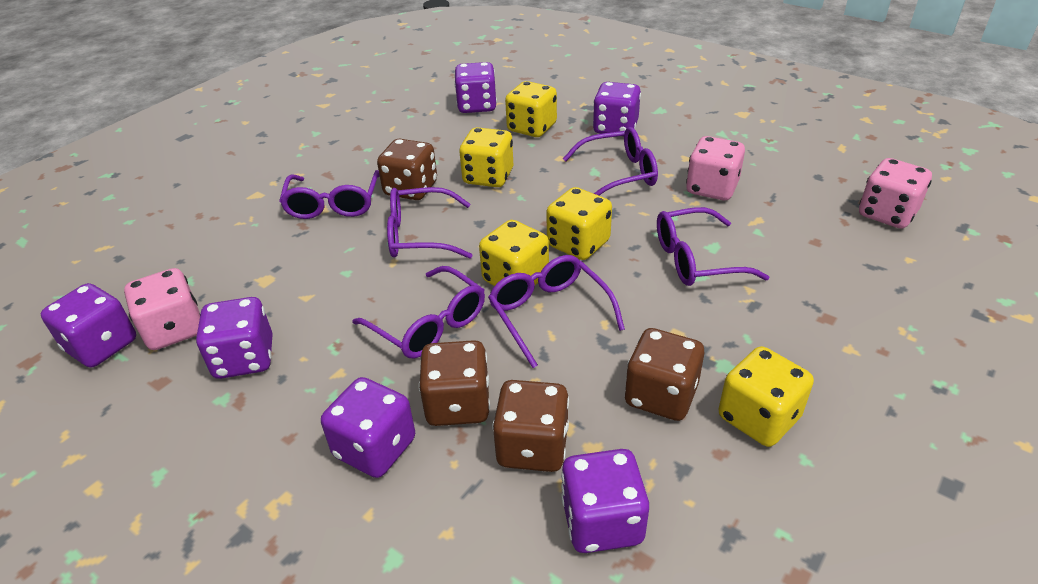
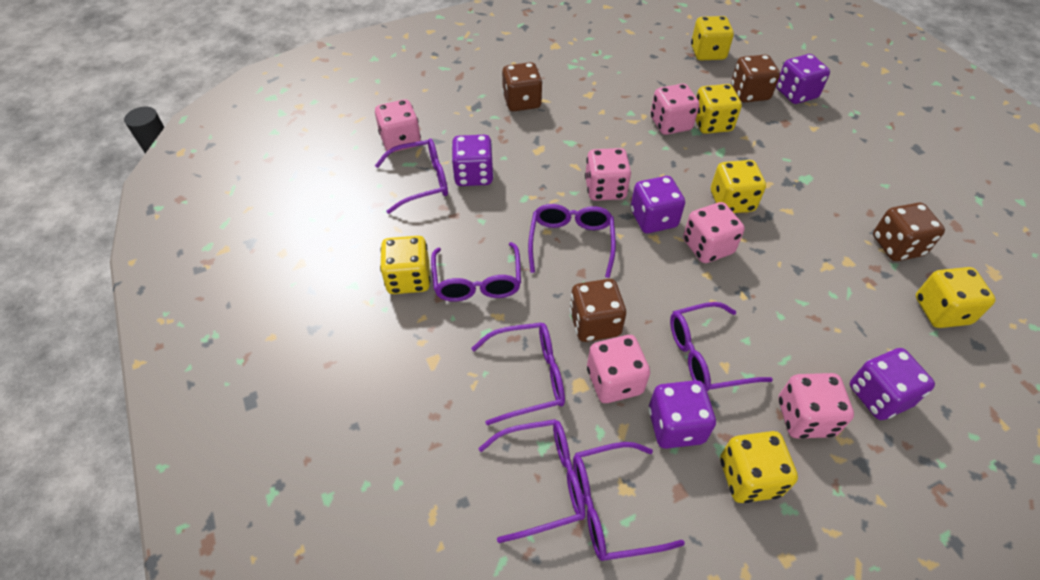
pink dice: [124,268,200,350] [686,136,745,200] [859,158,932,229] = 3 -> [375,99,421,152] [585,148,631,201] [587,335,650,403] [650,84,699,135] [683,202,745,263] [779,373,854,439] = 6
purple dice: [41,283,136,368] [196,297,273,379] [321,377,415,478] [454,62,497,113] [561,449,649,553] [593,82,641,134] = 6 -> [452,135,494,186] [631,176,685,233] [648,380,716,449] [776,54,830,104] [850,348,935,420] = 5
purple glasses: [279,170,380,219] [352,266,485,358] [387,187,473,259] [488,255,625,368] [563,127,658,196] [657,207,769,286] = 6 -> [375,139,448,214] [431,242,521,301] [471,322,565,425] [478,419,585,543] [528,204,616,278] [573,442,685,561] [670,302,773,392] = 7
yellow dice: [459,127,513,187] [479,220,549,286] [505,81,557,137] [546,187,612,260] [719,346,814,447] = 5 -> [380,236,430,294] [691,16,734,60] [695,84,742,134] [711,160,766,213] [720,431,798,503] [916,267,996,328] = 6

